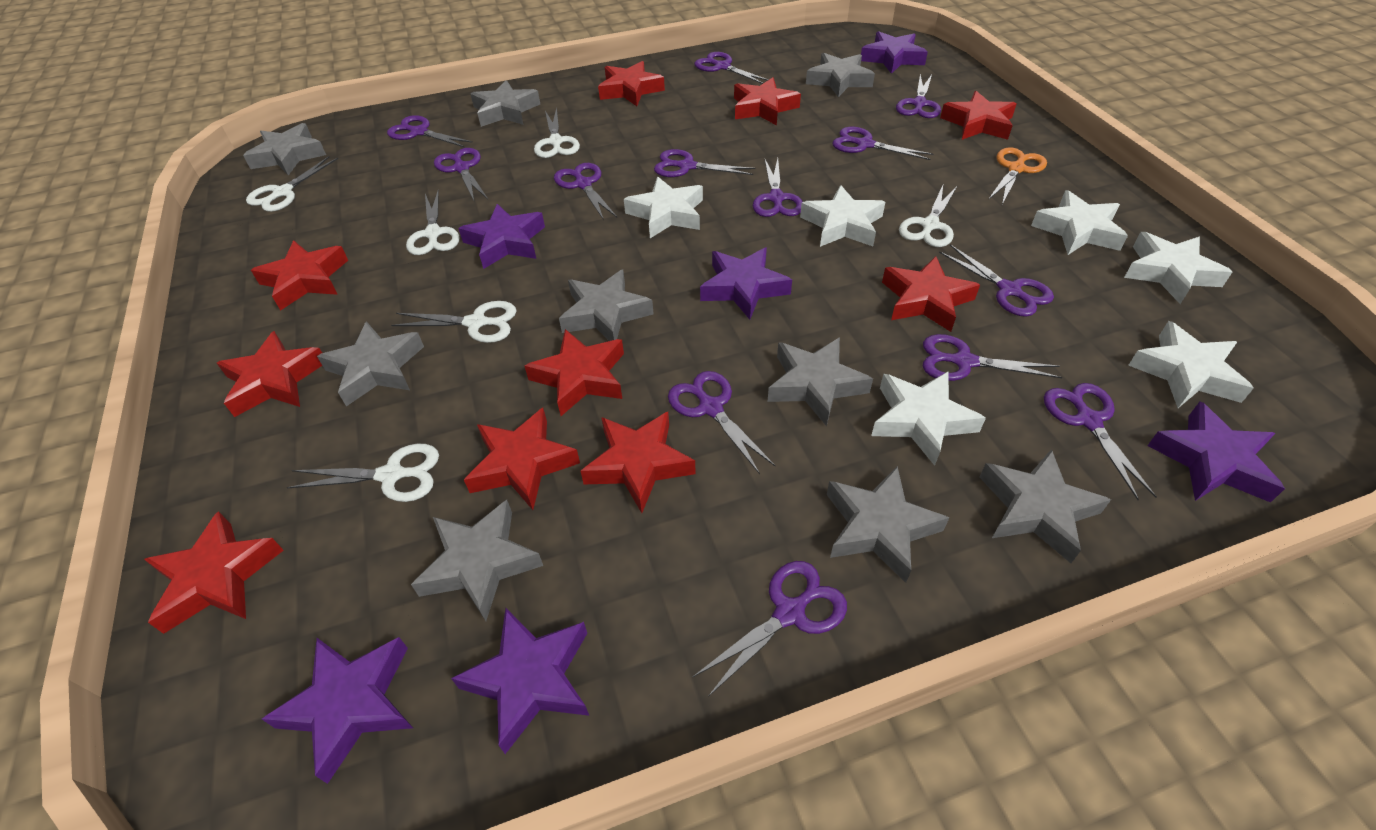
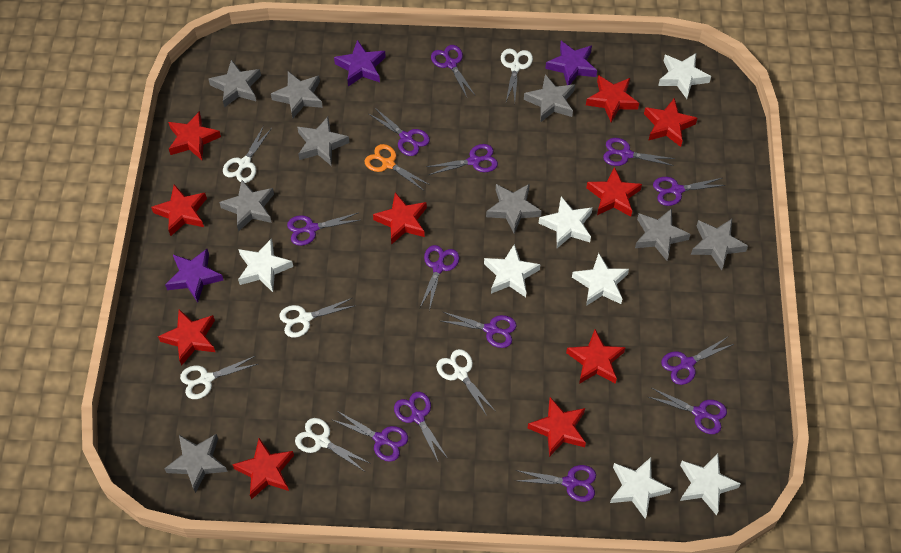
purple star: [262,637,413,784] [451,608,589,754] [458,204,545,269] [700,247,792,320] [861,31,928,74] [1147,401,1285,503] = 6 -> [165,249,223,303] [334,40,386,86] [545,41,597,85] = 3
white star: [624,177,703,238] [800,185,885,247] [871,372,986,466] [1031,190,1128,255] [1124,232,1232,304] [1128,321,1254,408] = 6 -> [238,238,293,292] [484,244,540,297] [539,196,593,248] [572,253,629,306] [610,457,672,519] [658,53,711,99] [680,453,741,515] = 7

